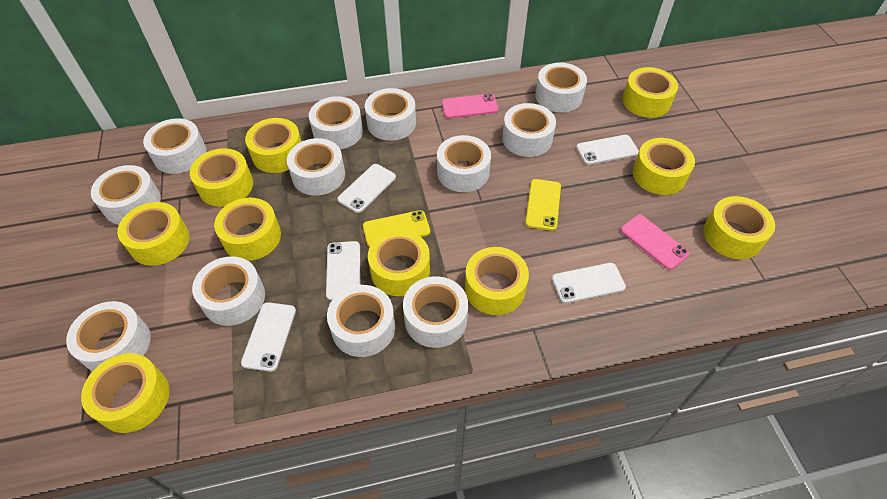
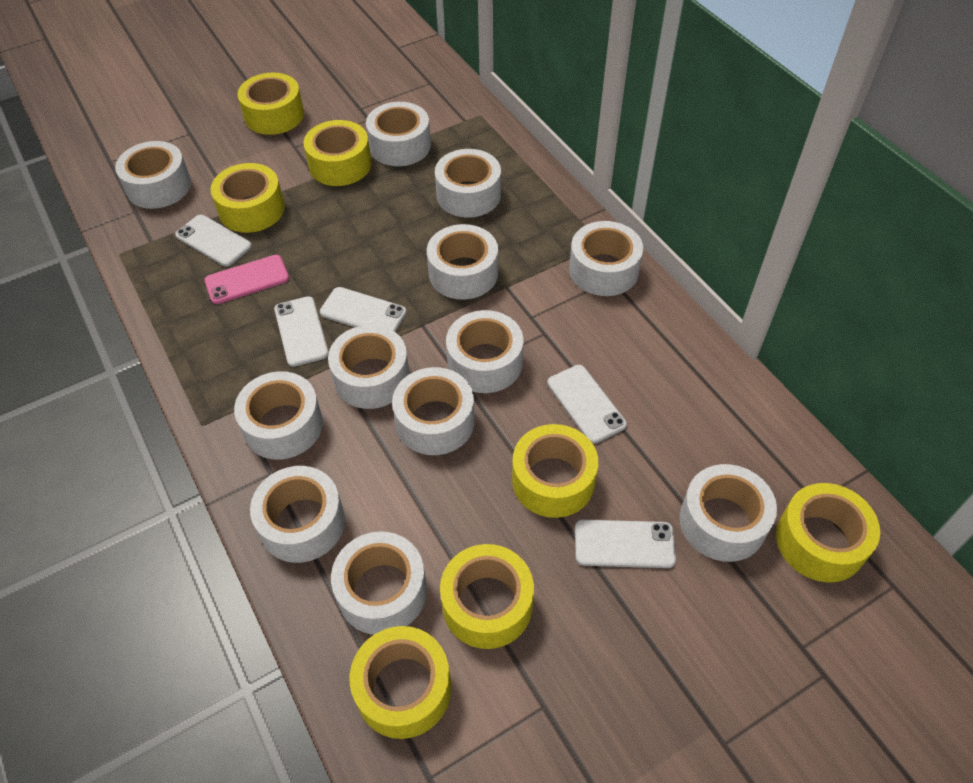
pink phone: [442,93,499,118] [620,215,689,270] = 2 -> [204,255,289,304] = 1
yellow phone: [363,210,430,247] [525,179,561,231] = 2 -> none = 0
yellow tape: [81,353,170,433] [117,202,190,266] [190,148,253,207] [214,198,281,261] [245,118,302,173] [368,230,430,296] [465,247,529,315] [622,67,678,118] [632,138,695,195] [703,196,775,259] = 10 -> [210,163,285,233] [238,72,304,135] [303,120,372,186] [350,626,451,739] [440,544,534,649] [512,424,598,518] [776,483,880,583] = 7

